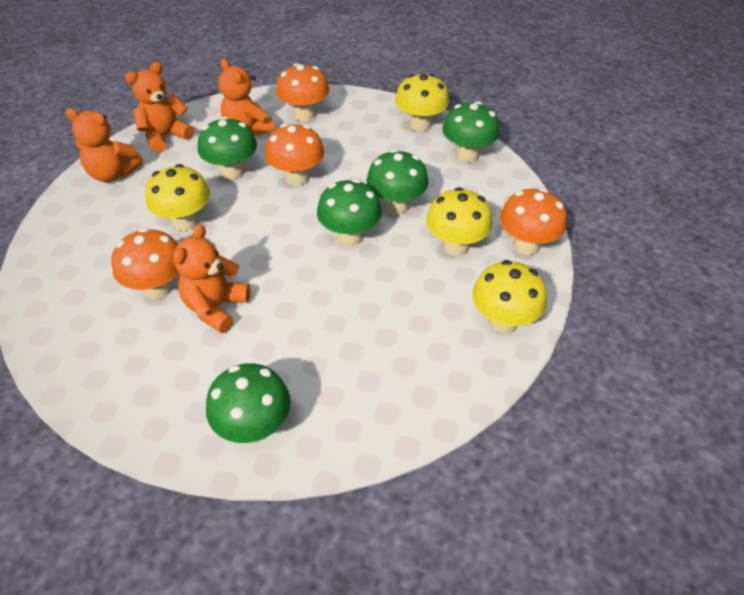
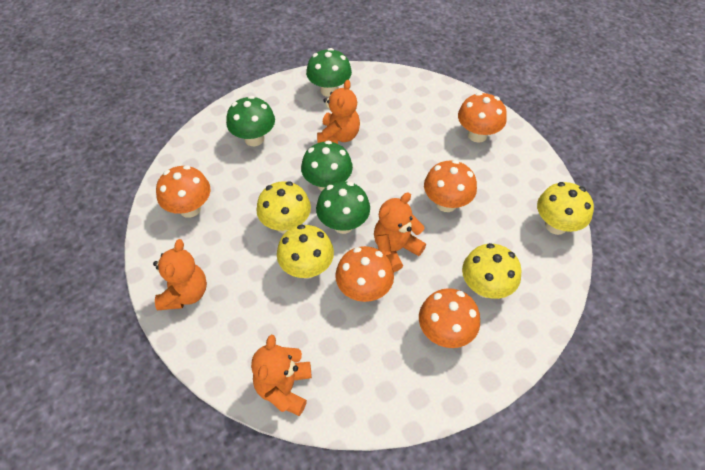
green mushroom: [198,116,257,180] [206,363,291,443] [317,179,382,246] [366,149,429,215] [442,101,500,162] = 5 -> [226,96,275,146] [301,141,353,191] [306,48,352,97] [316,181,370,234] = 4
orange mushroom: [111,228,179,299] [265,124,324,186] [276,63,329,121] [500,188,567,255] = 4 -> [156,165,210,218] [335,246,394,302] [419,288,480,348] [424,160,477,212] [458,92,507,143] = 5

